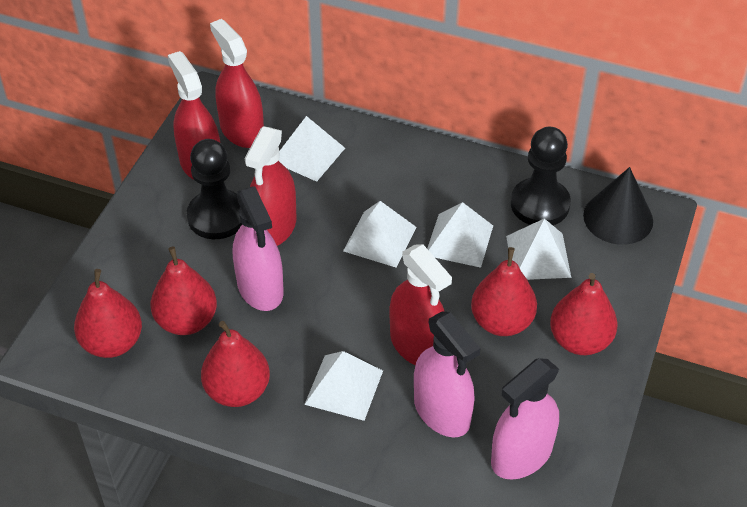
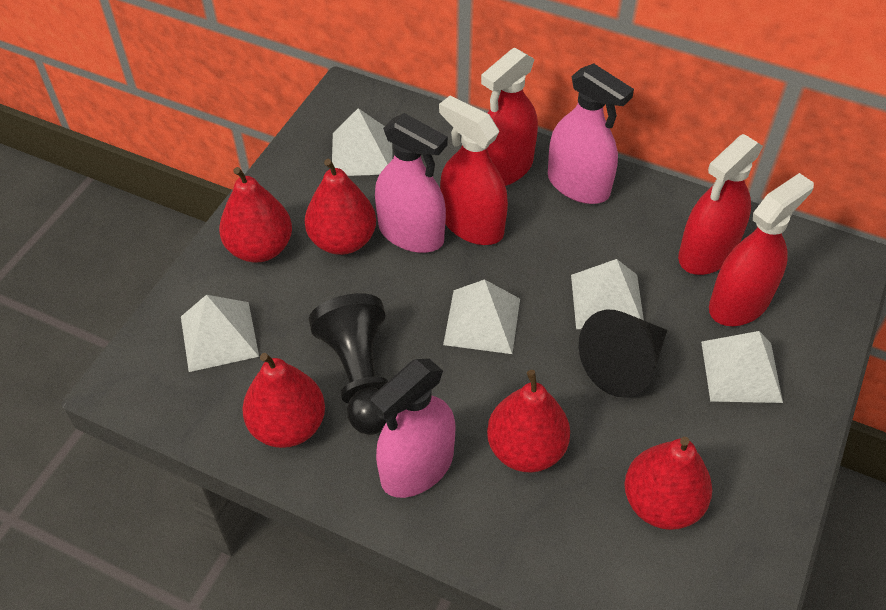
black pawn: [187,139,242,239] [511,127,571,225] = 2 -> [309,293,388,435] = 1

